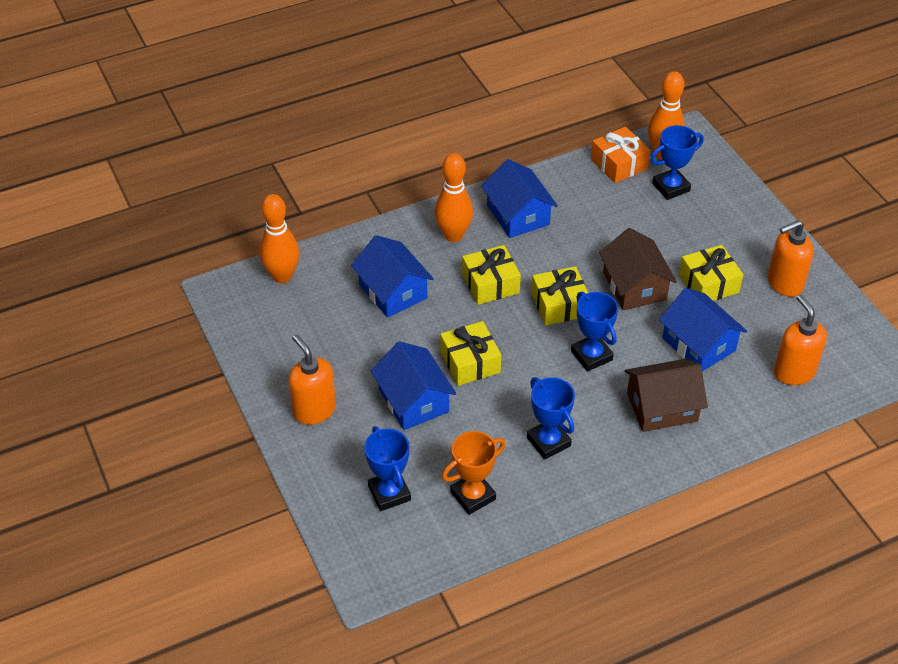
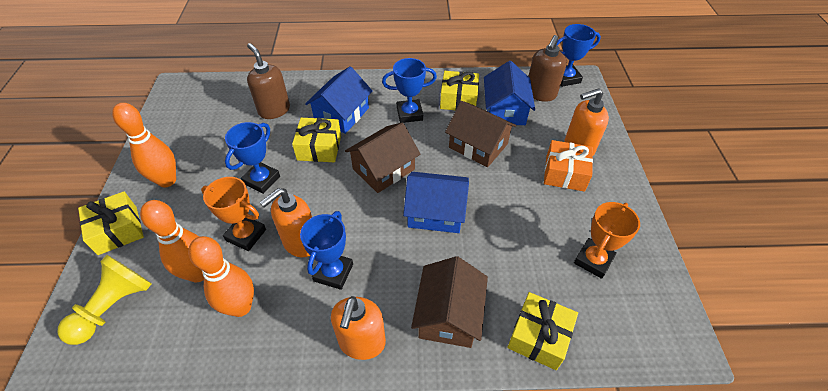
blue house: [351,235,434,318] [371,341,456,430] [481,159,558,238] [659,288,747,371] = 4 -> [305,66,372,134] [403,172,469,233] [484,61,535,125] = 3
brown house: [599,228,677,310] [625,359,708,432] = 2 -> [345,122,420,193] [411,256,488,348] [445,101,516,167] = 3
brown soap dispenser: none = 0 -> [247,43,290,119] [528,35,567,102] = 2
orange trophy: [442,431,505,515] = 1 -> [201,177,266,251] [574,202,640,279] = 2
yellow pawn: none = 0 -> [57,255,152,345] = 1

